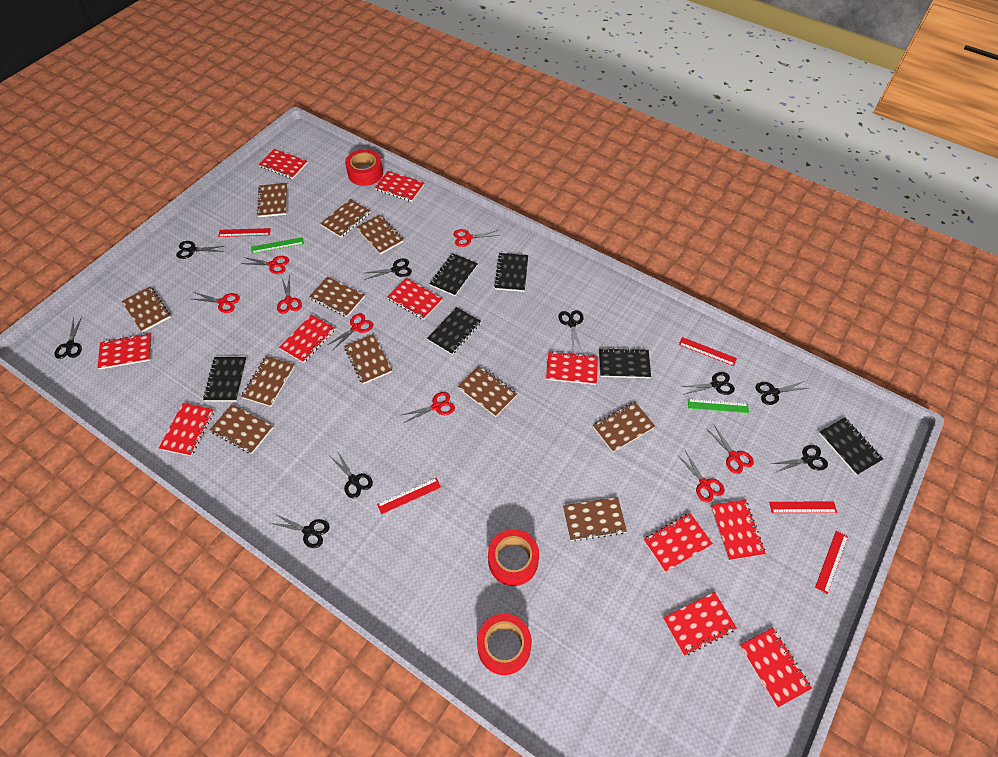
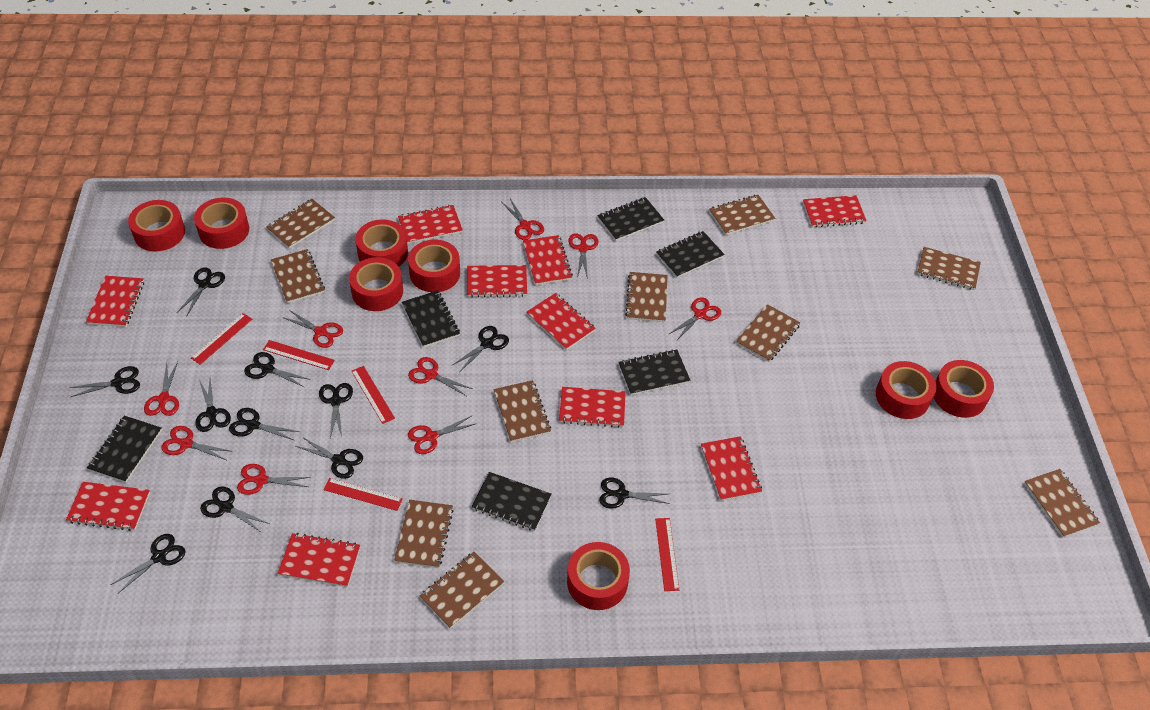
black scissors: [54,317,82,359] [176,241,224,259] [271,514,330,548] [331,451,373,499] [365,258,412,280] [558,310,583,351] [680,372,735,395] [755,381,808,405] [771,445,828,472] = 9 -> [69,366,140,397] [110,534,186,593] [177,267,225,317] [195,379,231,432] [200,487,270,533] [229,408,300,441] [244,352,311,387] [296,437,363,479] [319,383,353,438] [451,326,509,371] [599,477,670,509] = 11
brown notebook: [122,287,171,332] [210,404,273,454] [241,356,295,407] [257,183,287,217] [309,277,365,317] [320,199,370,238] [344,334,392,384] [356,215,404,255] [457,366,517,417] [563,497,627,541] [593,402,655,452] = 11 -> [266,199,335,249] [271,249,325,303] [394,500,454,568] [420,552,504,628] [493,380,551,442] [625,272,668,322] [709,195,775,235] [736,304,800,362] [917,247,981,290] [1024,469,1100,538] = 10
green ruler: [251,237,304,254] [688,399,749,413] = 2 -> none = 0
red notebook: [98,333,152,369] [159,403,214,456] [259,149,308,179] [279,314,335,363] [375,171,424,202] [387,278,442,320] [546,351,598,385] [644,513,713,572] [663,592,737,656] [711,500,766,561] [740,628,812,707] = 11 -> [66,482,150,531] [86,276,144,327] [278,533,360,587] [398,205,463,244] [467,265,527,297] [523,235,573,285] [527,293,596,350] [559,387,626,428] [701,436,762,501] [803,195,867,227] = 10
red scissors: [192,292,240,313] [241,256,289,274] [277,274,302,314] [326,313,373,351] [402,392,455,423] [453,229,500,247] [677,451,725,502] [707,425,754,474] = 8 -> [144,362,179,416] [161,426,233,460] [237,464,311,495] [282,310,343,348] [408,357,472,396] [408,416,477,454] [502,199,544,240] [568,233,599,279] [669,297,721,340] = 9
red tape: [345,149,383,186] [477,614,532,675] [488,529,539,586] = 3 -> [128,200,185,251] [194,197,249,249] [349,257,403,311] [355,219,408,267] [408,240,460,292] [567,542,630,610] [876,361,936,419] [934,360,994,418] = 8

